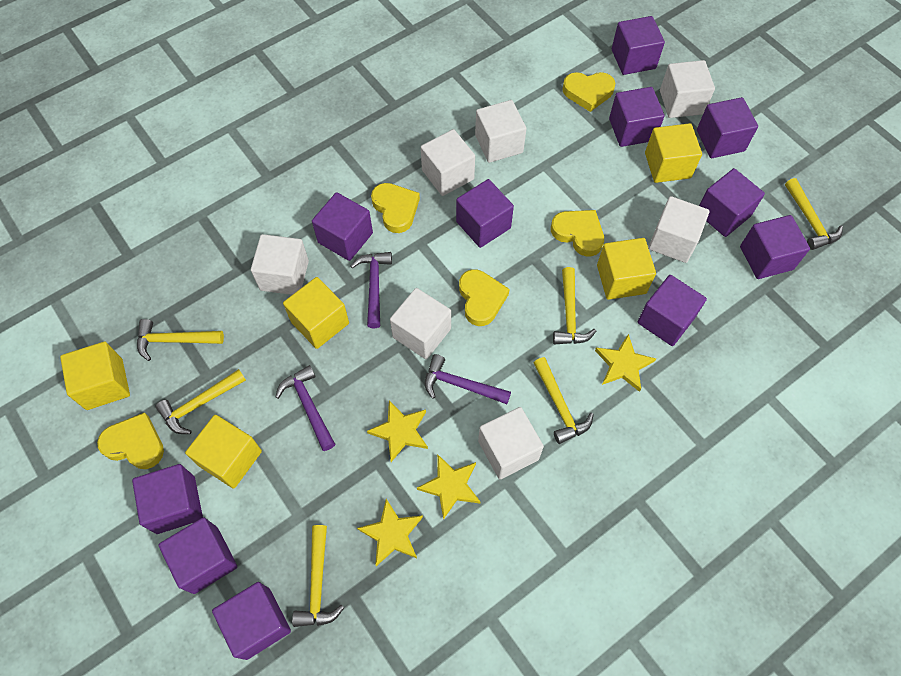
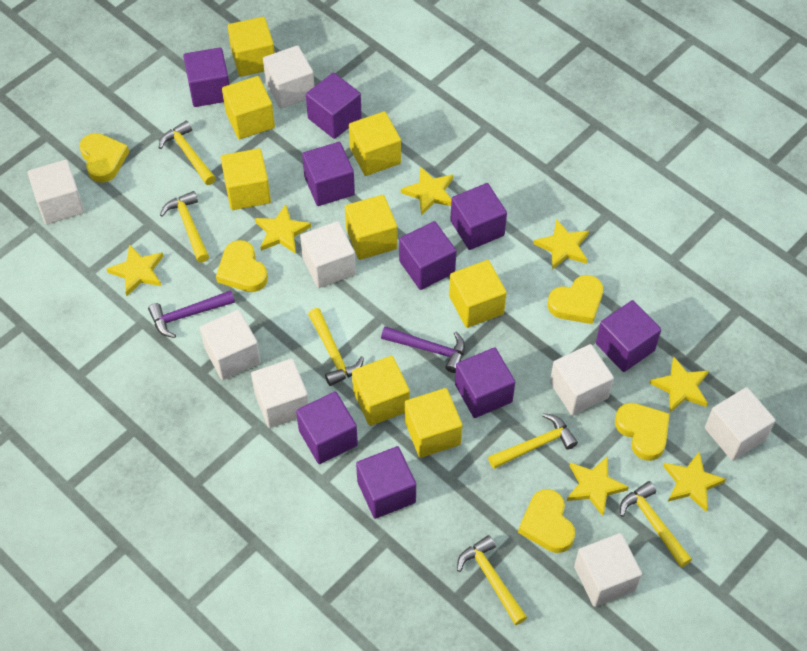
purple cube: [132,464,203,534] [159,517,237,594] [212,582,291,660] [312,192,373,261] [456,179,514,248] [609,87,664,147] [612,16,665,75] [637,275,707,346] [697,97,758,158] [699,168,765,237] [740,215,810,279] = 11 -> [183,47,229,107] [296,391,358,464] [302,142,355,206] [306,73,362,139] [356,446,416,519] [399,221,456,290] [450,183,507,250] [455,347,515,418] [596,300,661,372] = 9
purple hammer: [276,365,335,451] [350,252,392,328] [425,354,511,404] = 3 -> [148,290,235,338] [381,326,465,373] = 2
white cube: [251,234,309,295] [390,288,451,359] [421,129,475,196] [475,100,527,163] [478,407,544,479] [648,196,709,263] [660,60,715,118] = 7 -> [27,160,85,224] [200,310,261,380] [251,359,309,428] [263,45,314,109] [300,221,356,288] [550,344,614,415] [574,533,642,607] [705,387,775,461] = 8
yellow cube: [60,342,130,410] [185,415,262,489] [283,277,349,349] [597,238,656,300] [645,123,702,183] = 5 -> [221,148,271,210] [222,76,275,139] [227,17,275,77] [345,195,397,260] [349,111,401,176] [352,356,410,426] [405,388,462,458] [449,260,507,328] = 8
yellow star: [357,499,423,566] [367,401,428,462] [417,454,481,520] [595,334,656,392] = 4 -> [107,244,164,296] [255,204,311,254] [401,166,453,216] [533,219,589,270] [567,456,629,516] [649,357,709,412] [663,451,726,511] = 7

